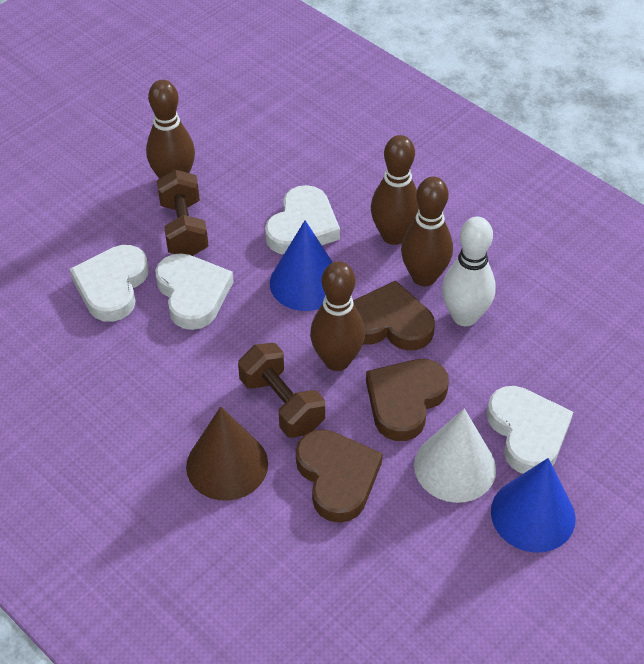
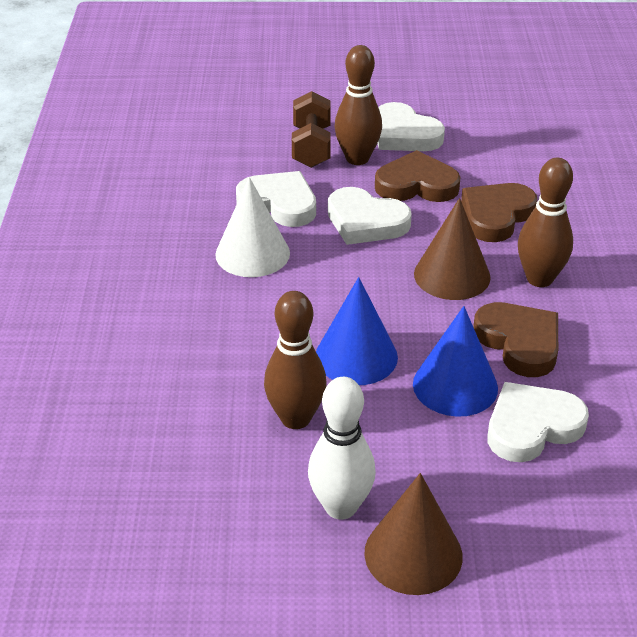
brown bowling pin: [146,80,195,179] [310,261,365,371] [371,135,419,245] [401,177,453,286] = 4 -> [264,291,326,429] [335,45,382,165] [518,158,573,287] = 3
brown cone: [186,407,268,501] = 1 -> [364,473,463,595] [414,198,491,300] = 2
brown dumbbell: [157,169,208,256] [238,343,325,438] = 2 -> [292,91,331,168] = 1

